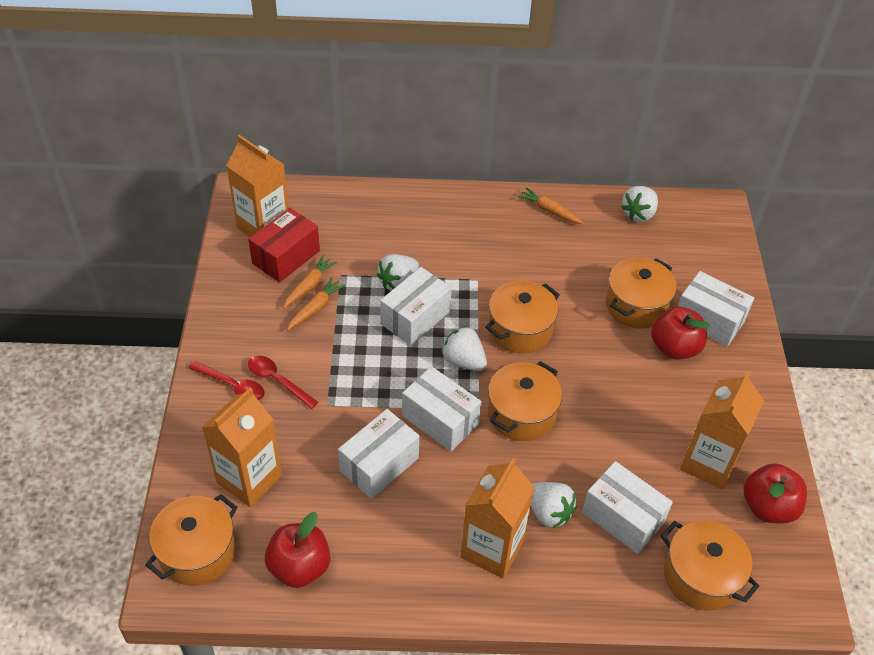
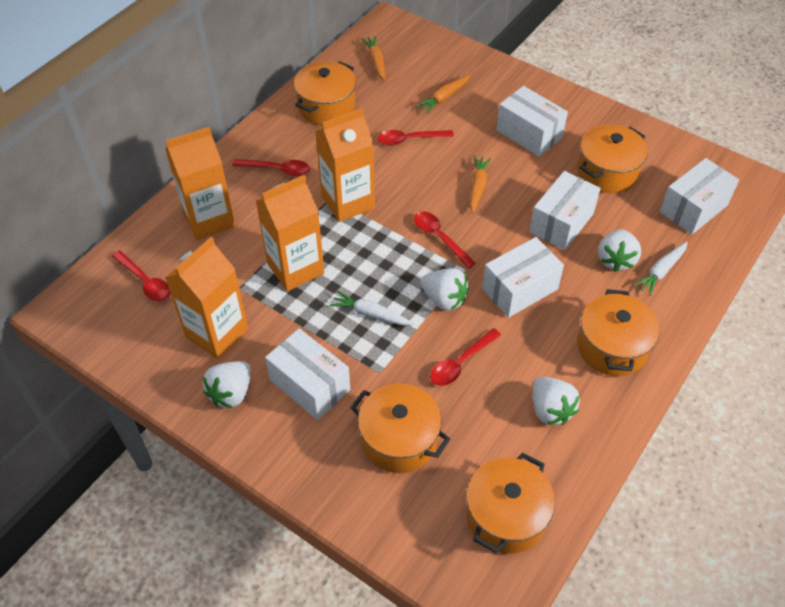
red apple: [265,512,330,588] [651,307,710,360] [744,463,807,524] = 3 -> none = 0
red box: [248,208,320,282] = 1 -> none = 0
red spoon: [189,361,265,400] [248,356,318,409] = 2 -> [112,250,171,301] [232,159,310,176] [377,130,454,146] [414,211,476,269] [430,328,501,386] = 5
white carrot: none = 0 -> [330,291,414,326] [634,242,688,296] = 2

